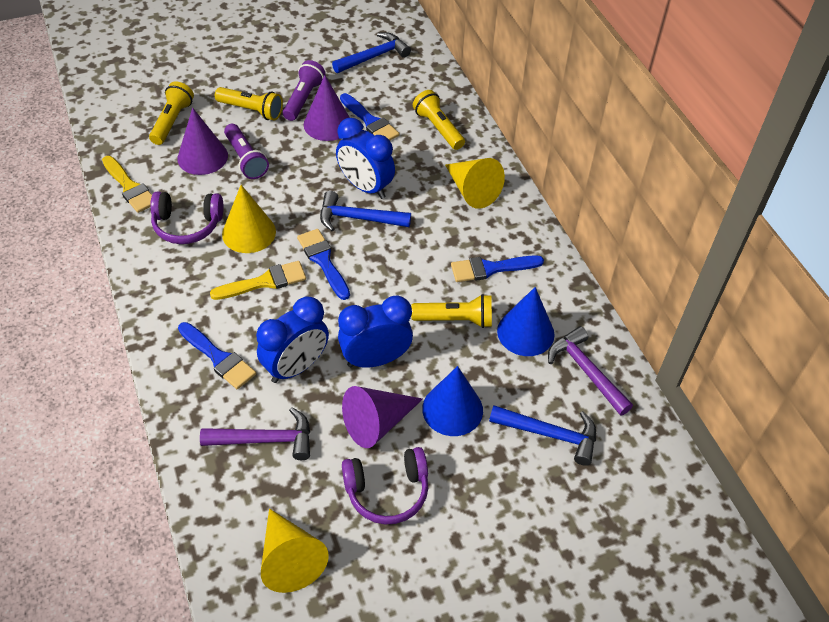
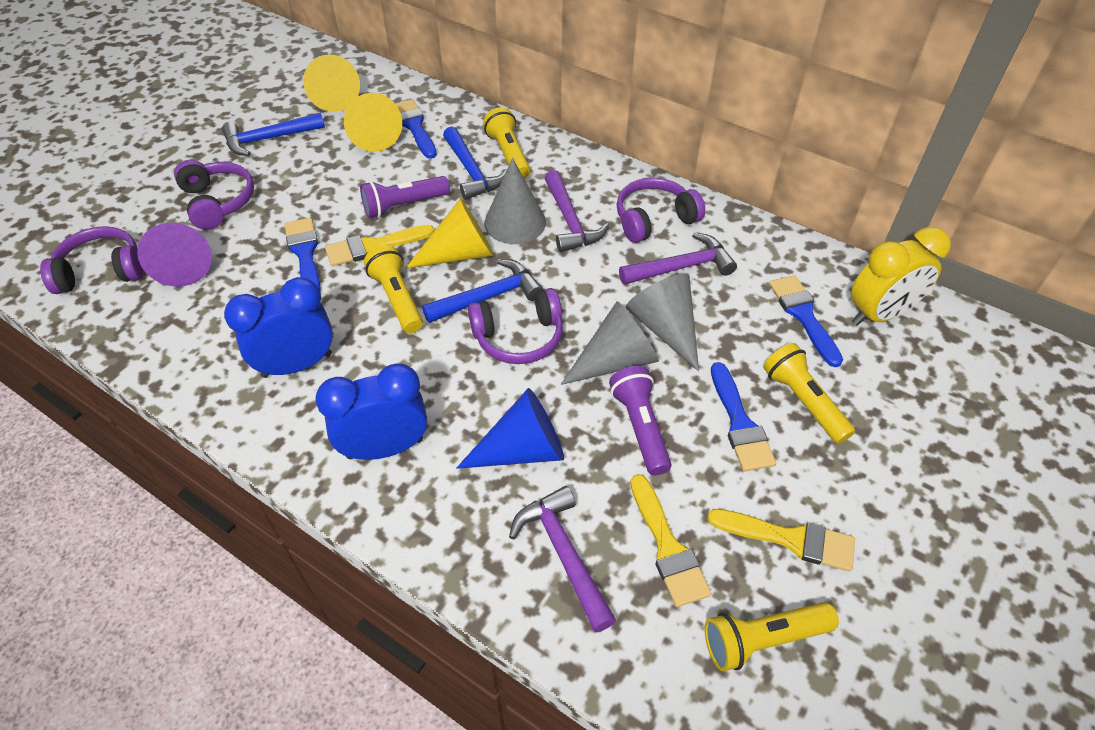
blue clock: [256,297,329,383] [336,118,395,199] [338,296,413,368] = 3 -> [224,277,333,378] [315,363,427,460] = 2
blue cone: [422,366,483,436] [497,287,555,356] = 2 -> [456,388,564,469] = 1
grey cone: none = 0 -> [484,158,546,244] [561,301,659,385] [626,273,699,372] = 3
purple cone: [177,108,228,175] [304,75,350,141] [342,386,423,448] = 3 -> [137,223,212,287] = 1
purple hammer: [200,407,310,460] [548,326,633,416] = 2 -> [509,486,616,632] [544,170,609,252] [619,232,737,285] = 3
purple headphones: [150,192,224,244] [342,447,428,524] = 2 -> [40,226,143,294] [174,160,254,229] [468,288,563,364] [617,178,705,243] = 4
yellow brush: [102,156,152,213] [210,261,306,300] = 2 -> [325,225,434,266] [630,474,711,607] [707,509,855,572] = 3
yellow clock: none = 0 -> [851,226,951,325] = 1

